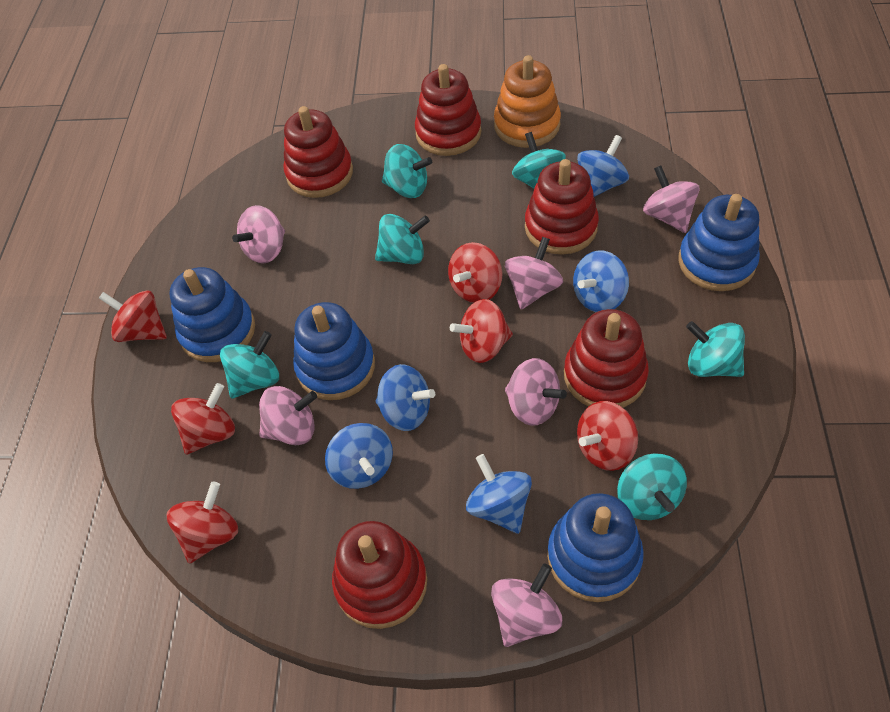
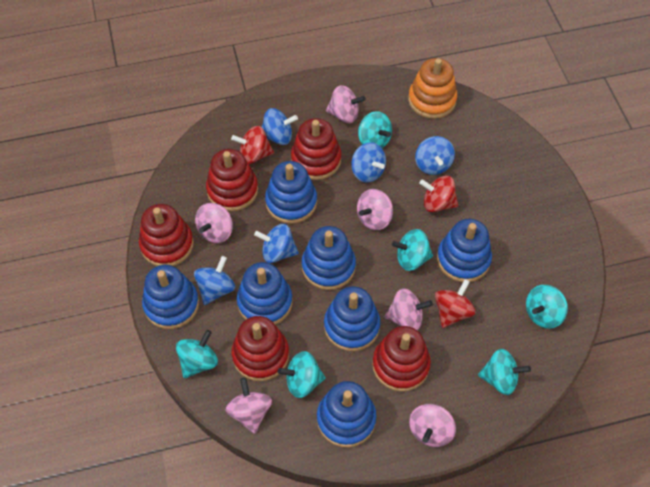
blue stacking toy: [170,267,255,362] [293,302,375,400] [547,493,644,602] [678,194,760,291] = 4 -> [142,265,199,329] [237,262,292,325] [265,161,317,224] [302,226,356,290] [317,381,376,448] [324,286,380,351] [437,219,492,282] = 7
red spinning top: [99,290,167,342] [167,482,238,564] [171,383,235,455] [448,242,502,303] [450,299,513,363] [577,401,638,471] = 6 -> [231,126,274,164] [419,176,458,212] [435,279,476,328] = 3

